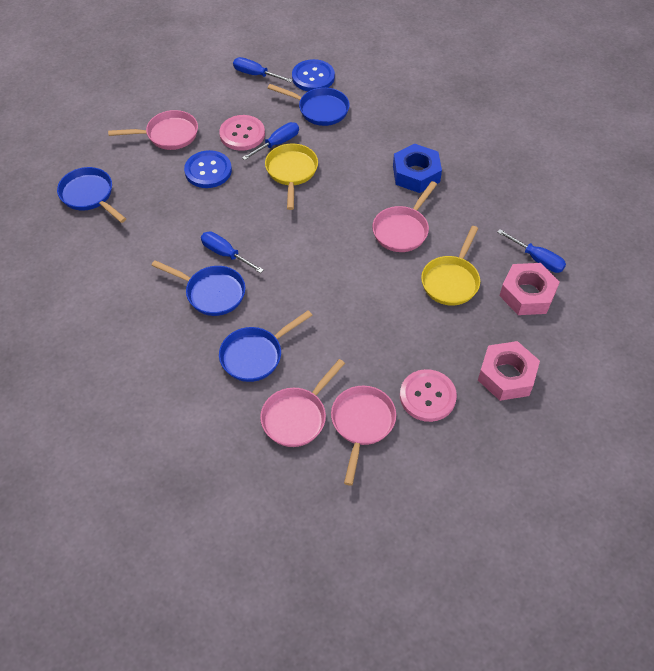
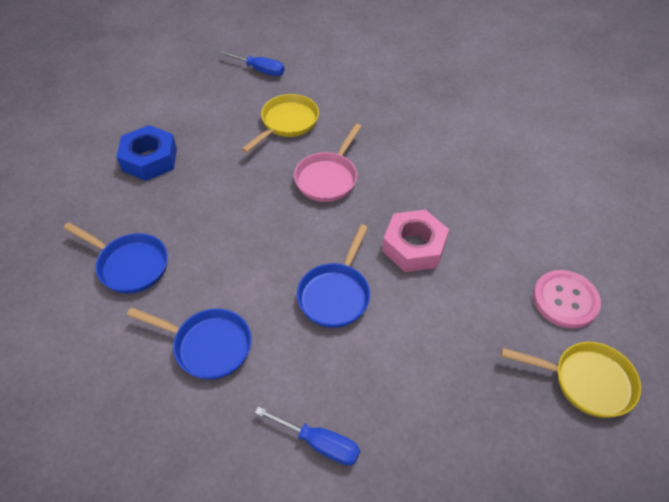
blue button: [184,150,232,188] [292,59,335,91] = 2 -> none = 0
blue pan: [57,167,126,223] [151,260,245,316] [219,310,312,382] [268,84,350,126] = 4 -> [63,222,168,294] [127,307,252,380] [297,224,370,328] = 3
blue screwdriver: [201,232,264,273] [233,57,293,82] [242,122,299,160] [497,229,566,273] = 4 -> [220,51,285,76] [255,406,360,466] = 2
pink button: [219,115,265,151] [400,369,457,422] = 2 -> [533,270,601,328] = 1
pink nut: [478,341,540,401] [500,263,560,315] = 2 -> [382,209,449,272] = 1
pink pan: [108,110,198,150] [260,359,345,447] [331,386,396,486] [372,181,437,252] = 4 -> [294,124,362,202] = 1

